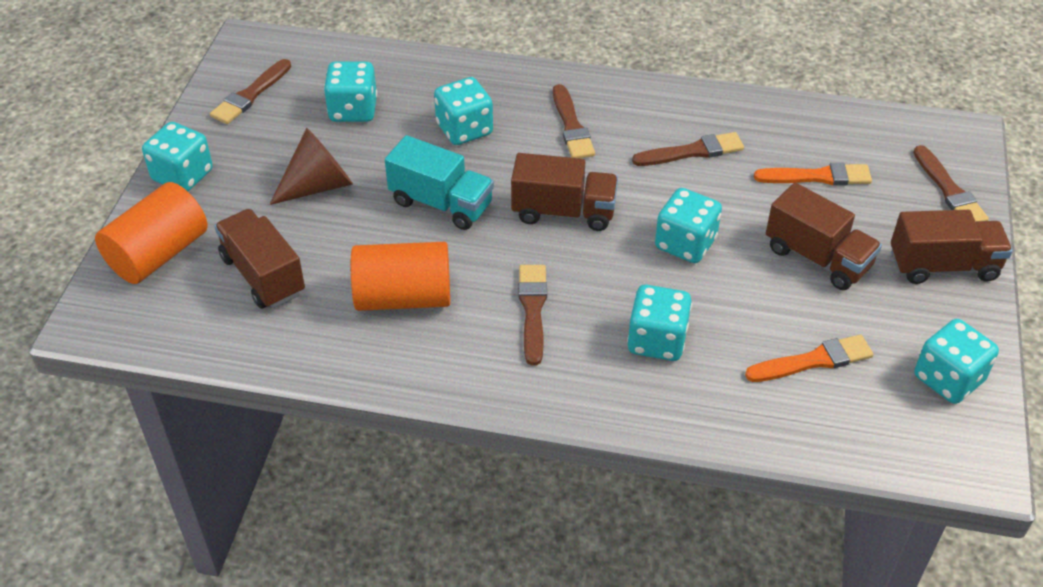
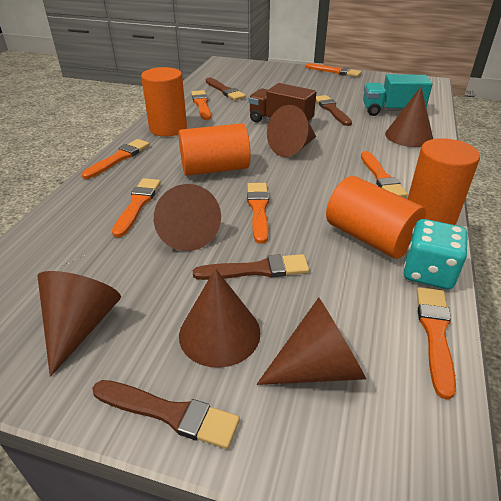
brown brush: [210,59,291,124] [519,265,547,366] [553,84,595,158] [632,132,744,166] [913,145,989,221] = 5 -> [92,380,240,449] [193,254,309,280] [206,78,246,100] [316,95,352,126] = 4
brown cone: [269,128,353,205] = 1 -> [37,271,121,377] [154,184,221,251] [179,268,261,368] [257,297,366,385] [267,105,316,157] [385,87,433,147] = 6
brown truck: [214,209,305,309] [511,153,618,231] [766,183,882,290] [891,210,1013,284] = 4 -> [249,83,316,123] = 1
orange brush: [745,335,873,382] [754,163,872,185] = 2 -> [82,139,150,179] [112,178,161,237] [191,90,211,120] [247,183,269,244] [306,63,362,77] [361,151,408,197] [417,287,456,400] = 7
orange cylinder: [95,182,208,284] [351,242,450,311] = 2 -> [141,67,187,136] [178,123,251,176] [326,176,426,259] [408,138,480,225] = 4
turquoise dice: [142,122,213,191] [324,62,377,122] [434,77,493,145] [627,285,692,361] [655,188,722,263] [914,319,999,404] = 6 -> [403,219,468,289] = 1

